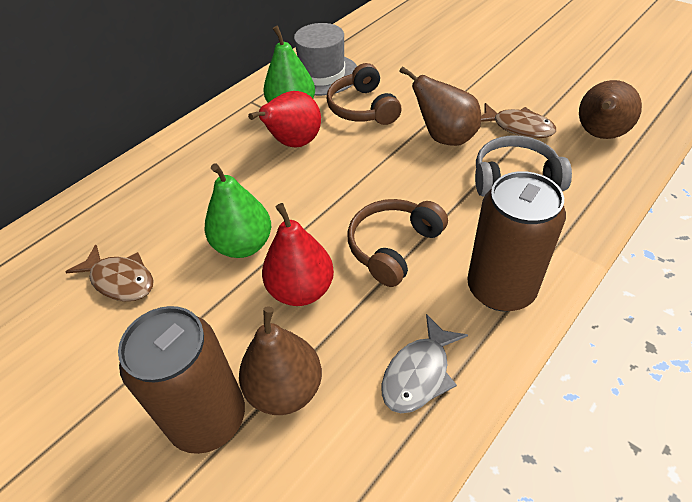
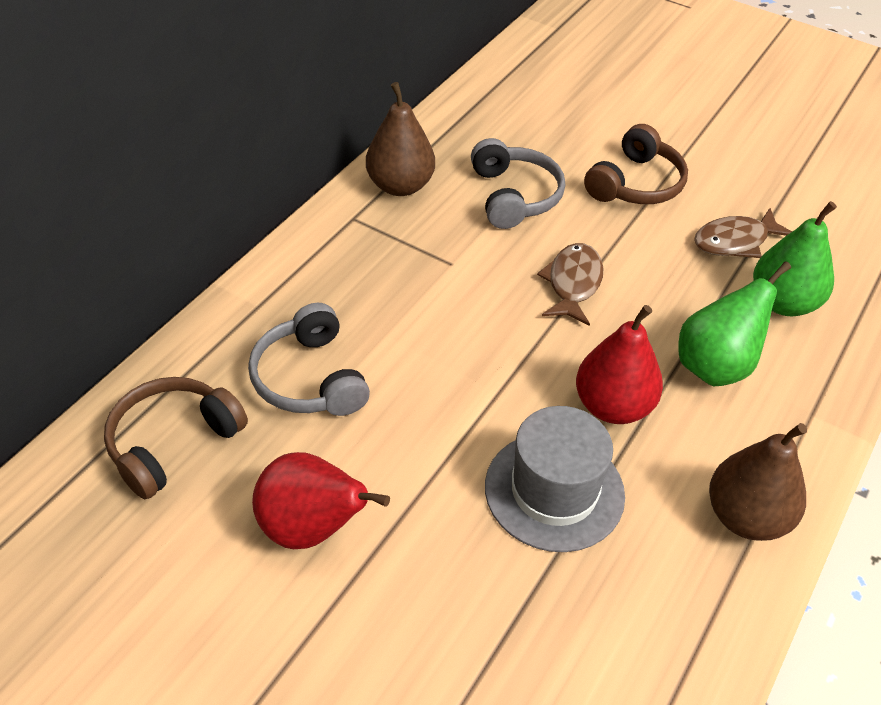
brown can: [118,306,245,454] [467,171,566,311] = 2 -> none = 0
brown pear: [239,306,322,415] [399,66,481,146] [579,80,642,139] = 3 -> [366,82,435,196] [709,423,807,541] = 2
grey fish: [382,314,468,413] = 1 -> none = 0
grey headphones: [475,136,572,196] = 1 -> [248,303,370,416] [471,138,565,229] = 2

